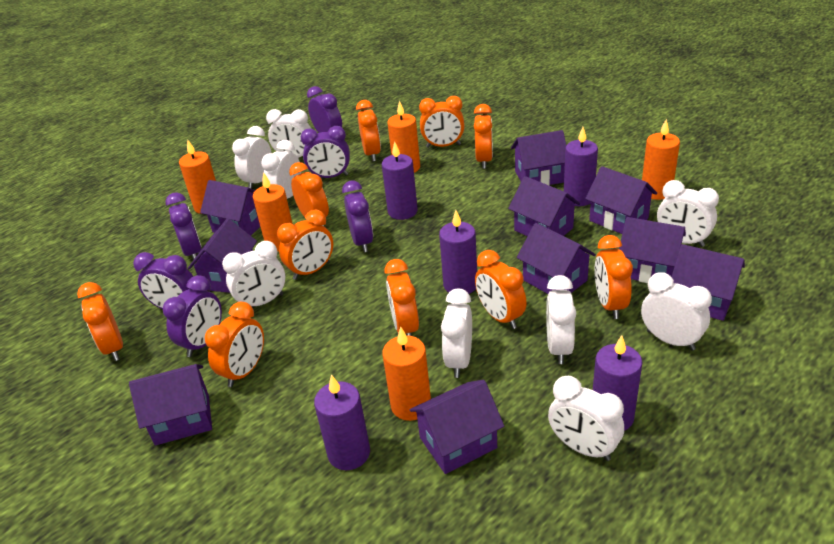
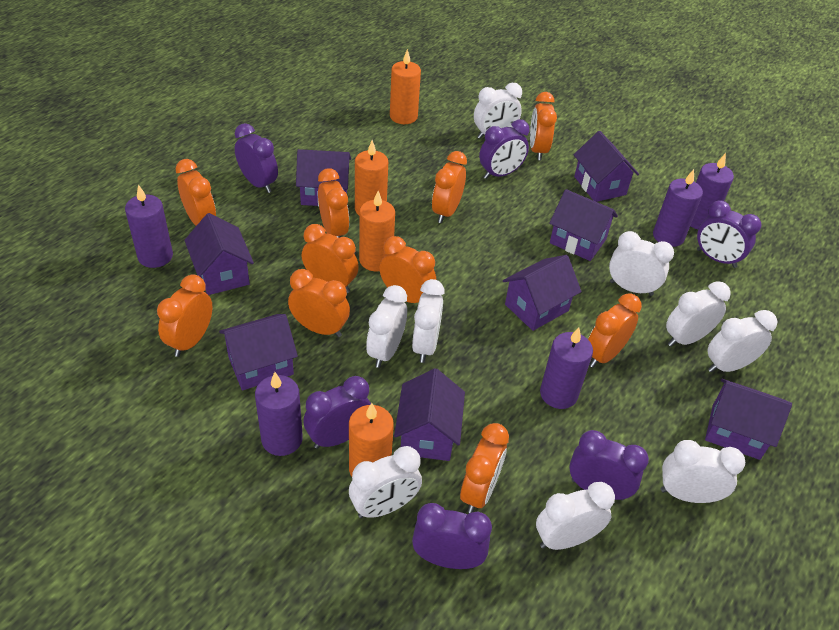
orange candle: [179,139,216,214] [253,172,293,252] [382,327,431,421] [387,101,420,173] [642,119,680,200] = 5 -> [349,403,394,476] [355,140,388,216] [359,191,395,271] [390,49,421,124] = 4
purple house: [129,364,212,446] [188,219,257,293] [200,180,260,236] [410,380,504,474] [508,176,580,236] [511,130,566,185] [517,223,596,294] [585,166,657,234] [619,217,686,283] [672,244,745,321] = 10 -> [184,213,254,295] [219,314,298,390] [296,149,351,207] [394,368,465,461] [503,255,581,331] [549,189,618,261] [574,131,639,202] [705,378,792,460] = 8

